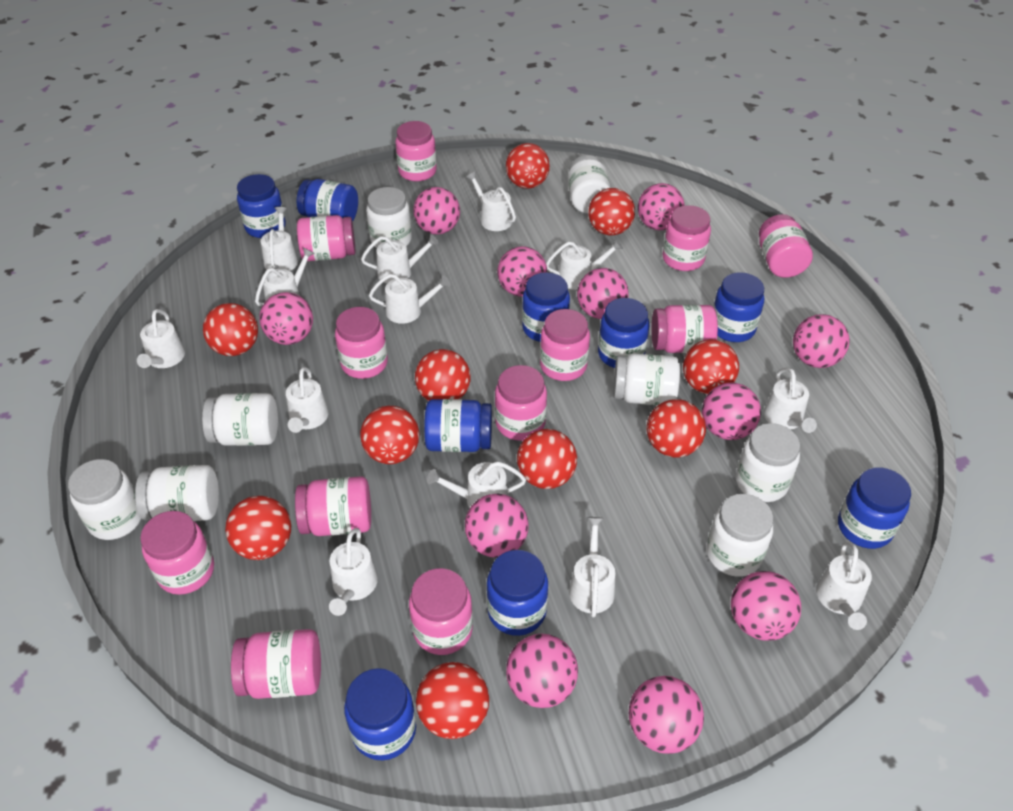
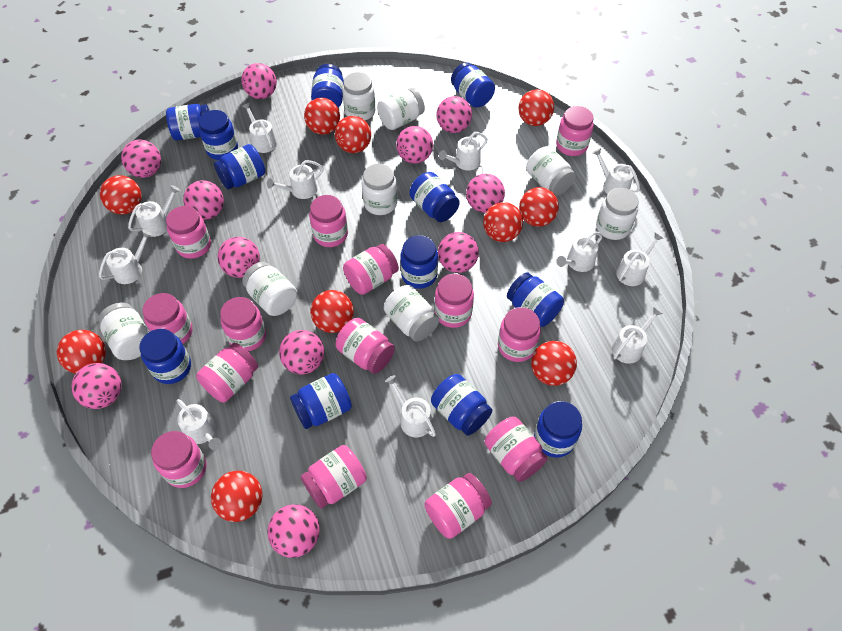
blue jar: [237,174,286,238] [297,179,358,222] [344,668,416,760] [424,399,492,452] [487,550,548,636] [522,272,570,342] [598,298,649,368] [713,272,764,342] [838,467,911,549] = 9 -> [139,329,191,384] [166,104,209,141] [198,110,238,160] [214,144,265,189] [290,373,352,429] [311,64,344,108] [400,235,438,289] [409,172,460,222] [431,374,492,436] [451,62,495,108] [507,272,564,327] [534,401,582,458] = 12
pink jar: [140,511,214,595] [231,629,321,699] [295,476,371,536] [297,215,355,261] [335,307,388,379] [395,121,437,181] [409,568,473,655] [495,365,547,441] [540,309,590,381] [651,305,718,353] [663,205,711,271] [759,214,813,278] = 12 -> [143,293,193,344] [151,431,206,488] [166,206,211,259] [196,343,258,402] [220,297,266,351] [300,445,367,509] [309,195,348,247] [336,318,395,374] [343,244,399,295] [424,473,492,539] [434,274,474,328] [484,417,548,482] [498,307,541,362] [556,106,594,156] = 14
white watering can: [137,309,185,368] [255,248,315,306] [261,207,298,271] [286,367,328,433] [329,528,378,616] [361,234,439,283] [369,274,451,324] [427,462,526,509] [466,171,516,231] [546,239,623,290] [569,517,615,617] [764,368,817,433] [816,541,872,630] = 13 -> [99,230,153,284] [128,185,180,237] [177,399,221,450] [242,103,277,153] [267,160,324,199] [385,375,436,438] [439,132,488,170] [556,231,603,272] [592,148,640,194] [612,307,663,364] [616,233,663,286] = 11

